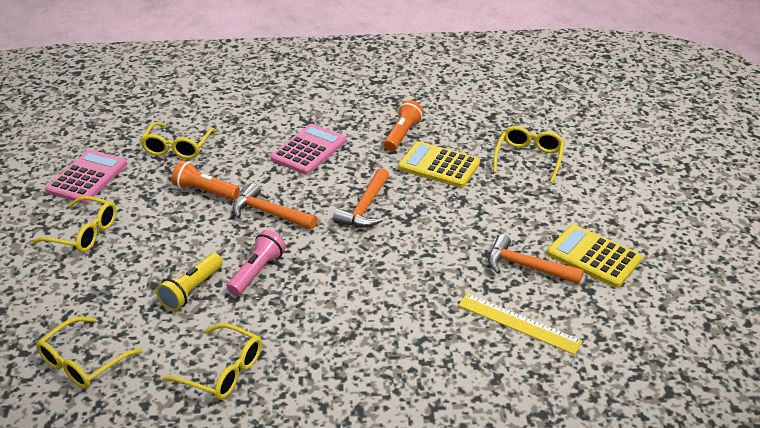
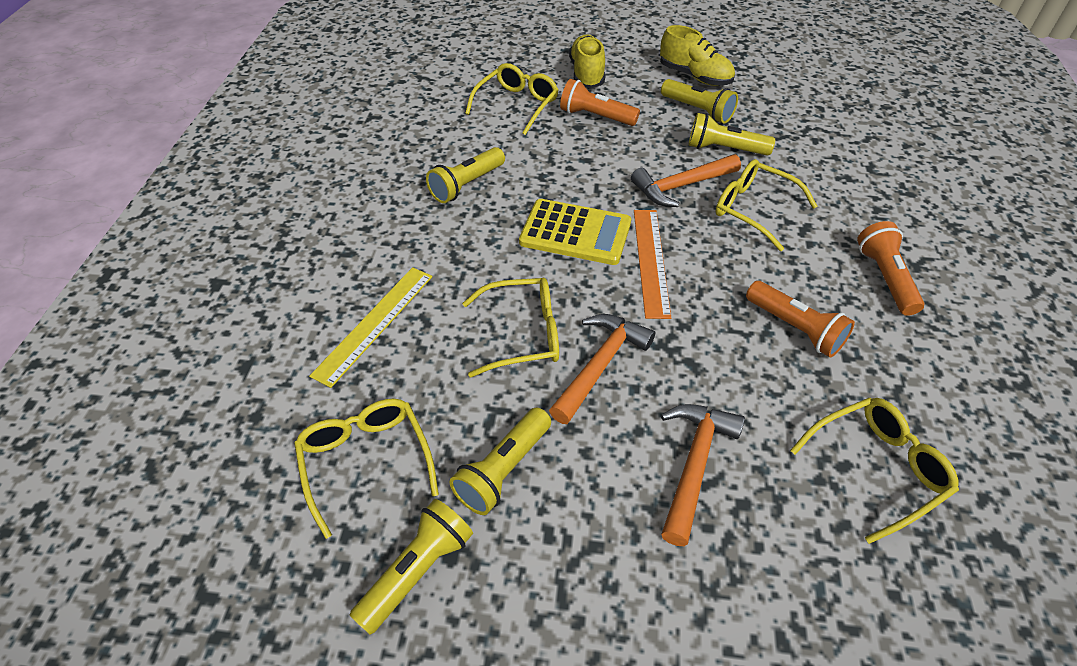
orange flashlight: [172,160,240,200] [384,100,424,151] = 2 -> [560,79,640,126] [746,281,855,358] [857,221,924,316] = 3
orange ruler: none = 0 -> [634,210,671,319] = 1
pink calculator: [45,150,127,204] [270,124,346,175] = 2 -> none = 0
pink flashlight: [227,230,286,296] = 1 -> none = 0
yellow calculator: [398,141,480,188] [547,224,642,288] = 2 -> [519,199,631,265] = 1
yellow flashlight: [156,253,223,311] = 1 -> [350,499,473,634] [426,147,505,203] [449,407,551,515] [661,79,738,124] [689,113,775,156] = 5
yellow shoe: none = 0 -> [569,34,605,89] [660,25,735,86] = 2

